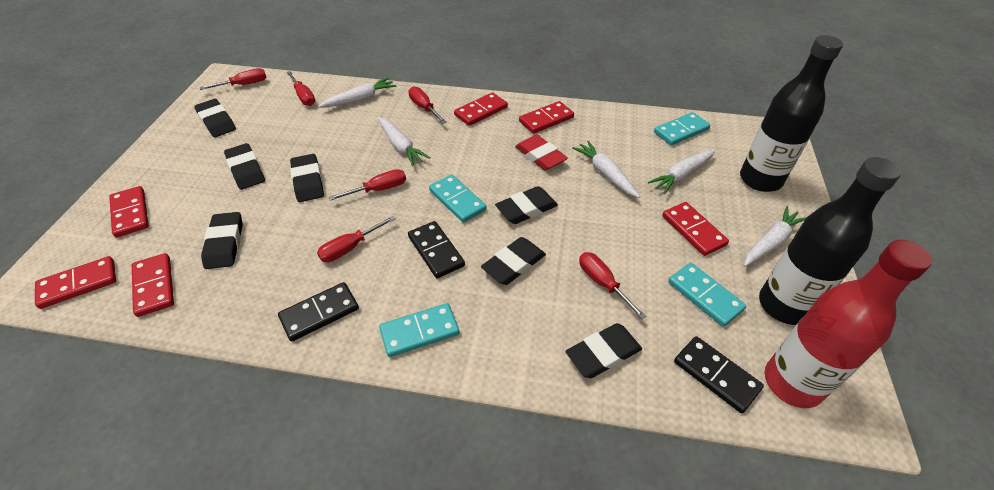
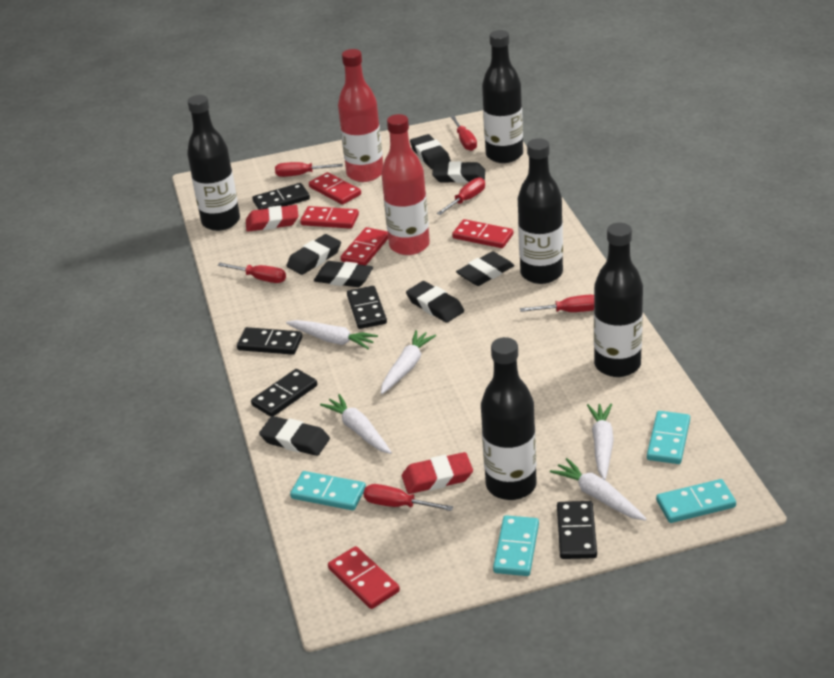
black bottle: [740,35,843,192] [759,157,901,325] = 2 -> [187,95,240,231] [481,337,537,500] [482,30,523,163] [518,138,563,284] [594,223,643,377] = 5
black domino: [278,282,359,342] [408,221,465,278] [674,336,764,413] = 3 -> [237,327,303,355] [251,369,317,417] [253,183,310,210] [347,286,387,329] [557,501,597,559] = 5
red bottle: [765,240,932,408] = 1 -> [338,49,383,182] [381,114,430,255] = 2
red domino: [35,256,116,309] [109,186,149,237] [132,253,174,317] [454,92,508,126] [519,101,574,134] [662,202,729,256] = 6 -> [300,206,359,229] [309,172,361,205] [328,546,400,609] [341,227,388,265] [452,219,513,248] = 5
red eraser: [515,135,568,171] = 1 -> [246,205,298,232] [402,452,473,494] = 2

